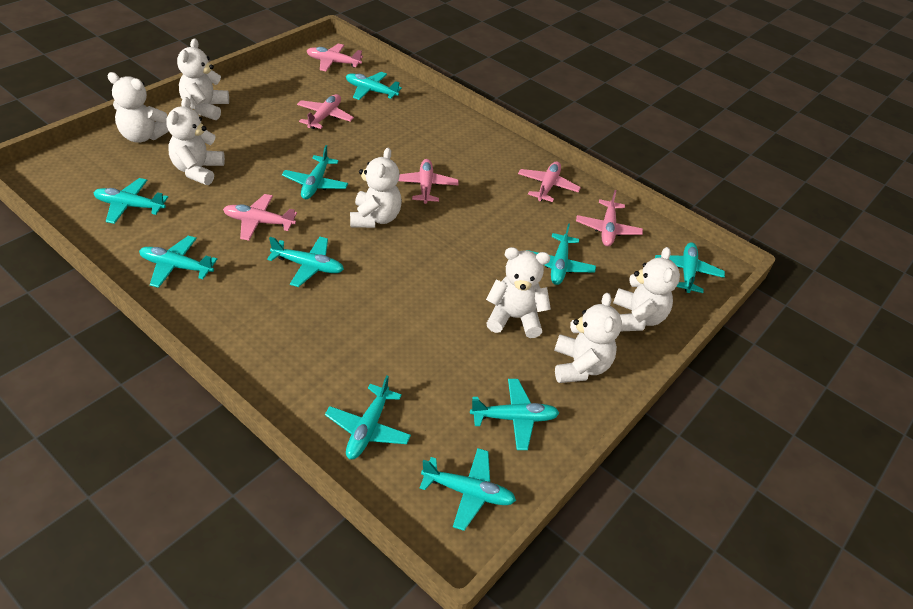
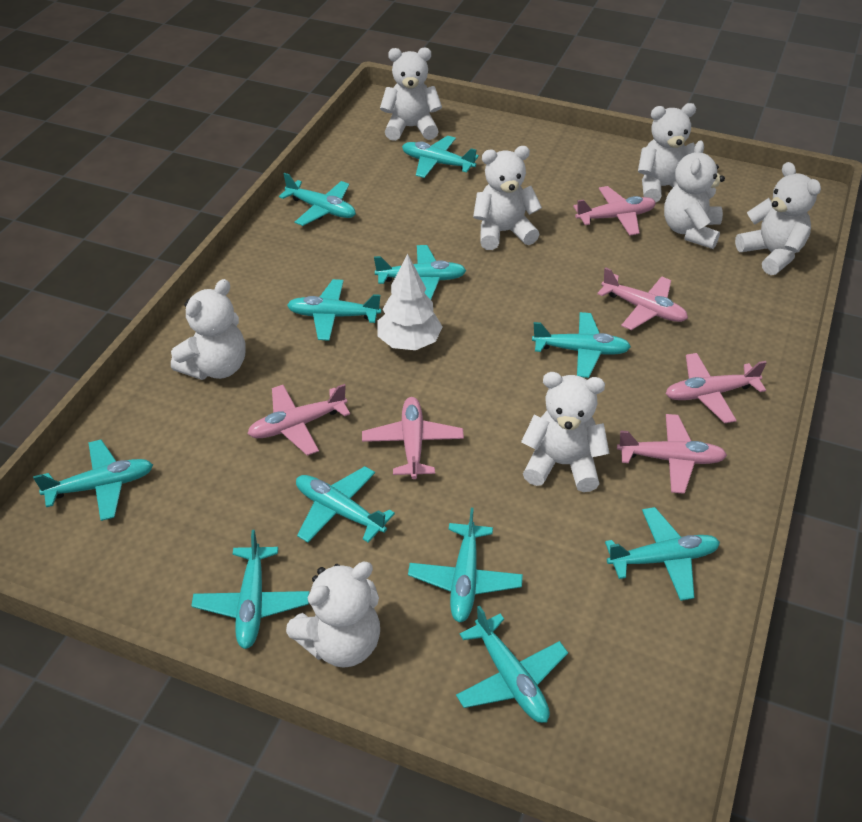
turquoise plane: [94,178,168,224] [139,236,217,288] [267,237,344,287] [282,145,348,199] [325,376,411,459] [346,72,402,100] [420,448,516,531] [470,379,559,450] [527,223,596,285] [655,242,725,293] = 10 -> [33,440,153,521] [192,530,309,649] [279,173,356,226] [287,279,381,341] [296,466,395,543] [374,245,466,300] [402,135,479,178] [408,508,523,623] [456,606,568,723] [532,312,631,378] [605,507,720,601] = 11
white teddy bear: [107,72,169,143] [166,97,225,185] [177,38,229,120] [350,148,402,228] [486,247,551,338] [554,293,622,383] [613,247,680,331] = 7 -> [171,279,246,380] [286,562,380,668] [380,47,442,141] [473,146,542,250] [521,372,610,492] [638,103,696,202] [664,140,725,249] [735,162,821,275] = 8
white tree: none = 0 -> [377,254,443,350] = 1

